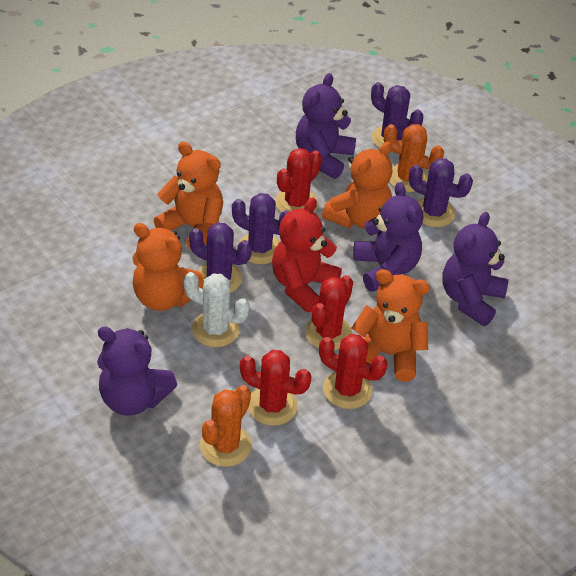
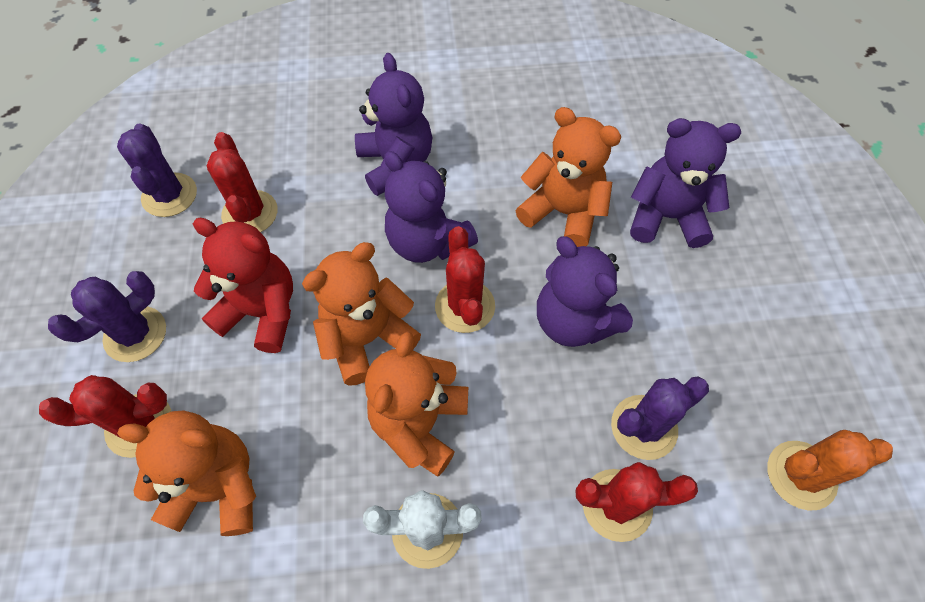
orange cactus: [200,385,252,467] [384,124,444,192] = 2 -> [767,430,893,511] = 1
purple cactus: [189,222,252,293] [232,193,290,264] [371,82,423,152] [409,158,473,227] = 4 -> [48,271,166,362] [117,123,197,217] [611,376,709,460] = 3

